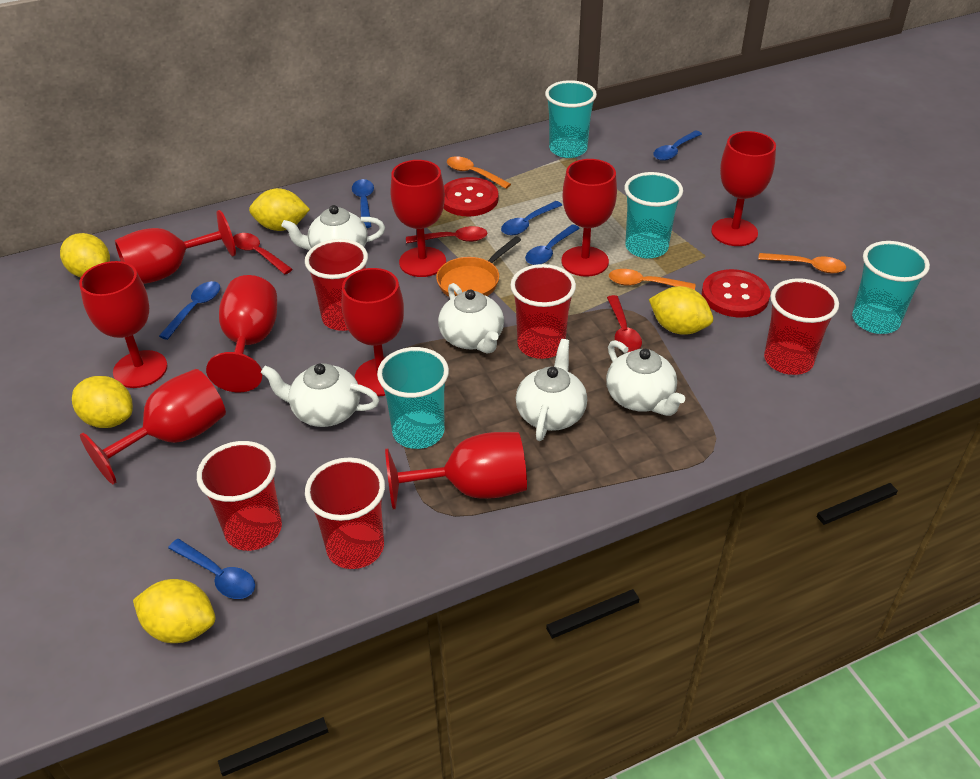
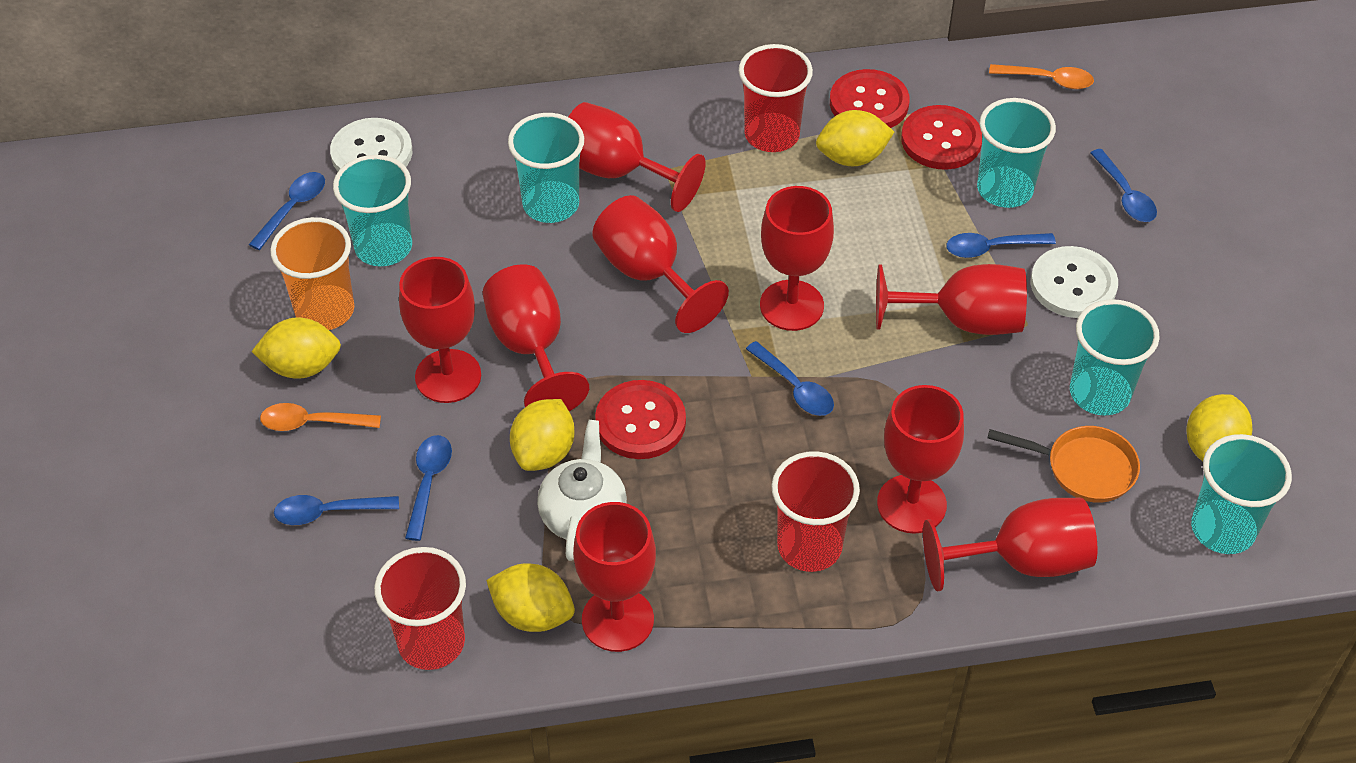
orange cup: none = 0 -> [270,217,354,330] = 1
orange spoon: [447,156,511,189] [609,269,695,290] [758,253,846,273] = 3 -> [260,403,381,431] [989,64,1094,89] = 2
red button: [444,177,498,216] [702,269,770,317] = 2 -> [595,380,686,459] [830,69,910,128] [901,105,982,170] = 3
red cup: [197,441,282,551] [305,239,368,331] [305,457,385,569] [510,264,576,359] [764,278,839,375] = 5 -> [374,547,466,670] [739,44,813,152] [771,451,860,572] = 3
red spoon: [233,233,293,274] [406,226,487,244] [607,295,642,352] = 3 -> none = 0
turquoise cup: [377,347,449,449] [545,80,597,158] [624,172,683,259] [852,241,930,334] = 4 -> [333,155,412,266] [508,113,584,223] [977,98,1056,208] [1070,299,1160,416] [1191,434,1292,554] = 5
white button: none = 0 -> [330,118,412,171] [1030,246,1118,318] = 2
white teapot: [261,363,379,427] [282,205,385,250] [438,283,504,354] [516,339,587,441] [606,340,685,416] = 5 -> [537,420,627,561] = 1

